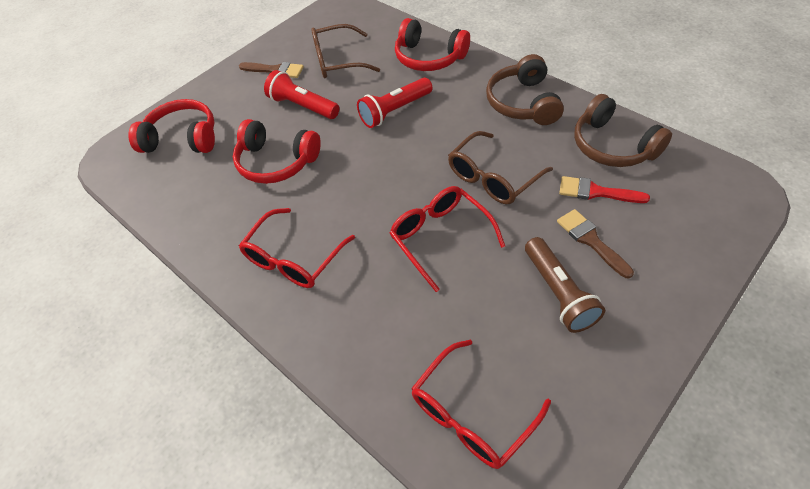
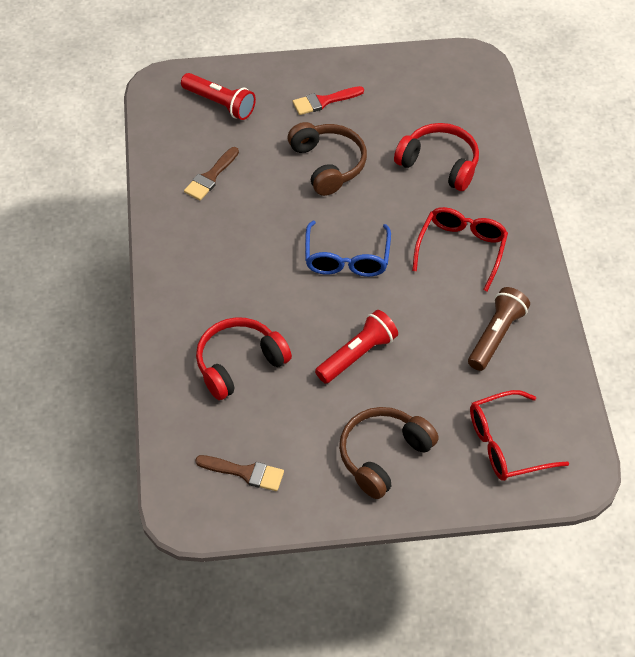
blue glasses: none = 0 -> [305,221,391,277] = 1
brown glasses: [311,24,380,78] [448,131,553,204] = 2 -> none = 0
red glasses: [239,208,355,288] [390,186,505,292] [411,340,551,469] = 3 -> [412,207,508,292] [470,390,569,481] = 2
red headphones: [128,99,215,153] [233,119,321,184] [395,18,470,71] = 3 -> [196,317,292,400] [394,123,479,191] = 2

